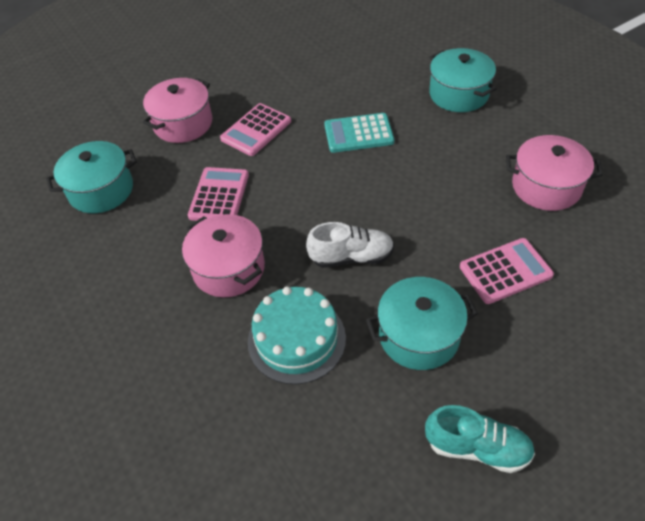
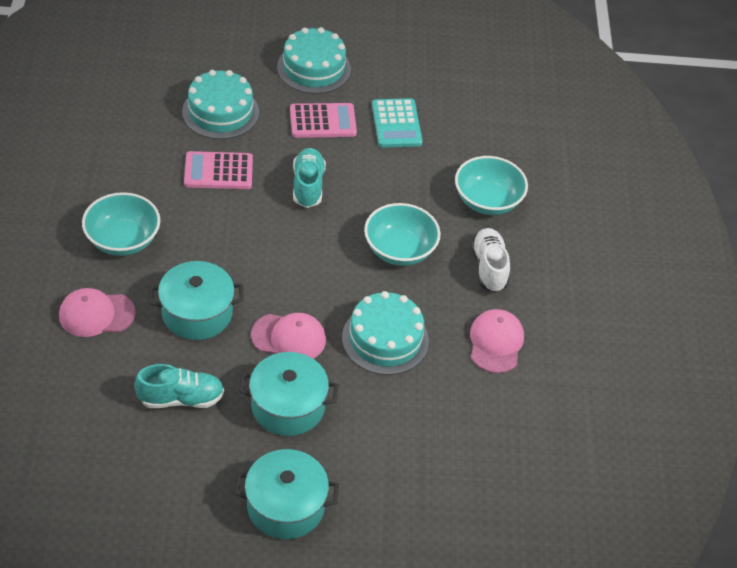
pink calculator: [188,167,249,221] [220,103,291,156] [460,238,554,304] = 3 -> [184,151,253,189] [290,103,357,138] = 2
pink cap: none = 0 -> [59,288,136,337] [251,313,326,359] [470,309,524,373] = 3
pink pot: [143,78,212,143] [182,214,265,297] [506,135,603,211] = 3 -> none = 0
turquoise bowl: none = 0 -> [82,192,160,256] [364,203,441,266] [455,156,528,215] = 3
turquoise cake: [248,286,346,384] = 1 -> [182,70,259,139] [277,27,351,94] [342,291,429,375] = 3
turquoise shoe: [425,405,535,473] = 1 -> [134,364,224,408] [293,148,326,208] = 2

